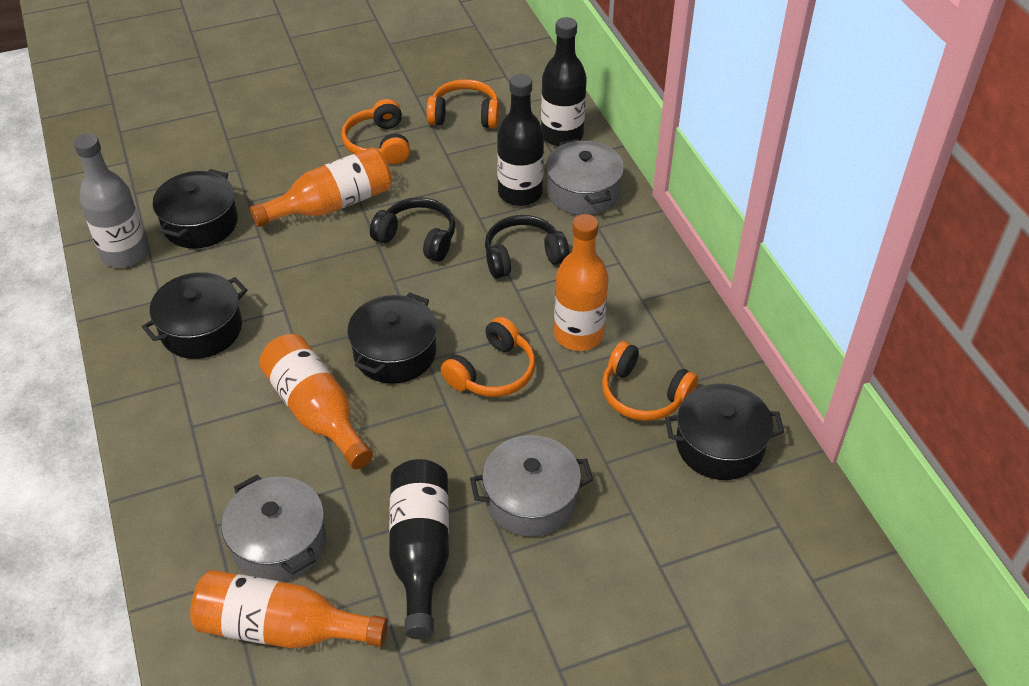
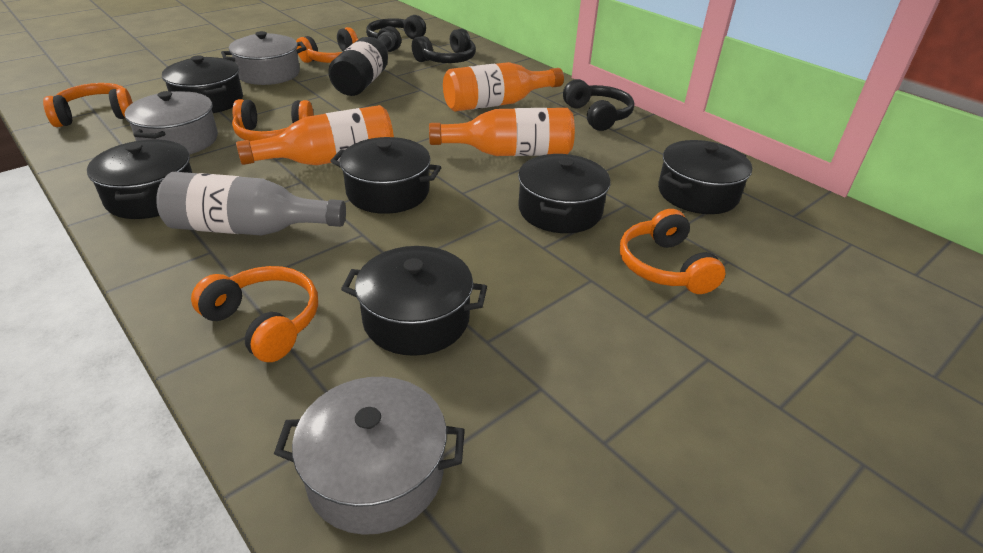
black bottle: [389,459,449,639] [497,74,544,206] [541,17,587,147] = 3 -> [328,32,395,96] = 1
black headphones: [370,197,455,262] [485,215,570,279] = 2 -> [366,15,426,52] [412,28,476,63] [563,79,634,131] = 3
black pot: [142,272,247,359] [153,169,238,248] [347,292,437,384] [665,383,784,480] = 4 -> [87,140,192,219] [162,55,243,113] [330,137,441,214] [341,246,487,356] [518,154,610,233] [658,140,752,214] = 6
orange bottle: [190,570,388,649] [250,147,392,227] [259,334,373,469] [554,214,609,351] = 4 -> [236,105,394,165] [429,108,575,156] [443,62,564,112] = 3
orange headphones: [342,99,410,164] [427,79,499,128] [441,317,536,397] [602,341,698,421] = 4 -> [43,83,133,127] [191,266,318,362] [232,99,314,141] [296,27,358,63] [620,209,726,294] = 5

